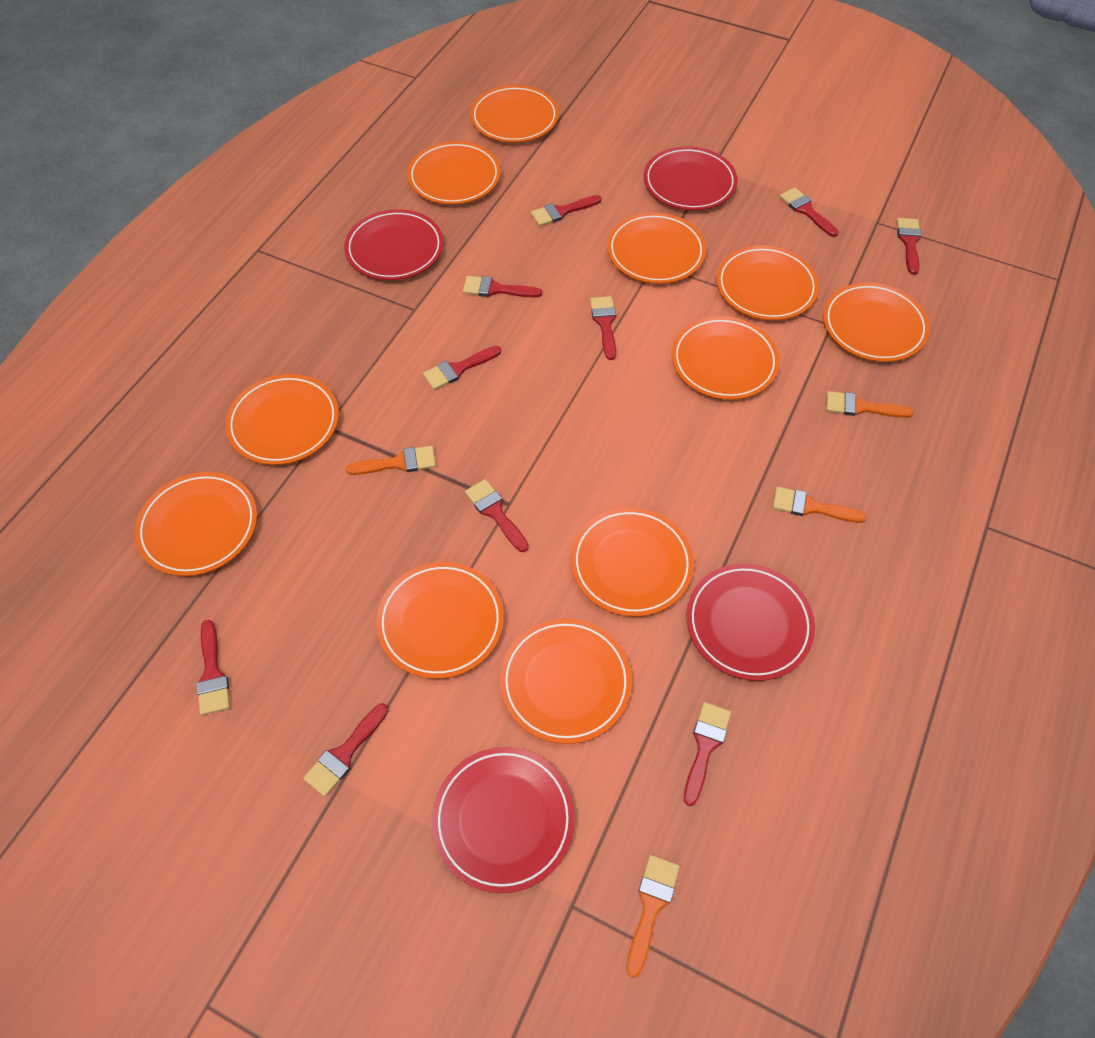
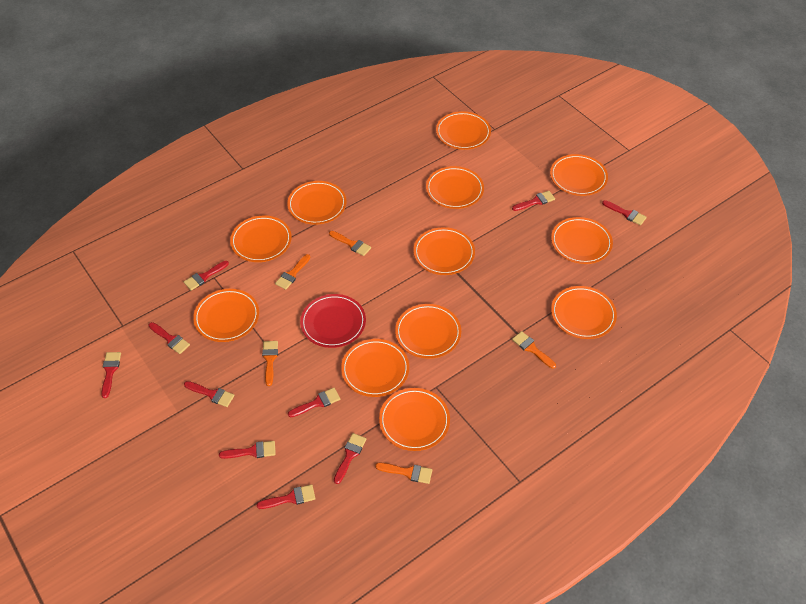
orange brush: [346,446,436,475] [626,855,680,978] [773,487,866,523] [826,391,913,418] = 4 -> [262,341,278,386] [275,254,311,290] [329,231,371,256] [375,463,432,484] [512,331,556,369] = 5
orange plate: [135,472,257,576] [225,374,339,465] [376,562,504,679] [407,141,501,205] [470,85,559,142] [500,618,632,744] [571,507,694,617] [607,212,706,284] [672,316,780,400] [716,245,819,320] [823,282,930,362] = 11 -> [193,289,259,342] [230,216,292,262] [287,181,346,225] [341,339,409,397] [379,388,450,451] [395,304,461,359] [413,227,475,275] [426,166,484,209] [436,111,491,150] [550,154,608,196] [551,217,613,264] [551,286,617,339] = 12
red plate: [344,209,444,280] [432,747,575,893] [644,146,738,210] [686,563,815,681] = 4 -> [300,294,366,348] = 1

